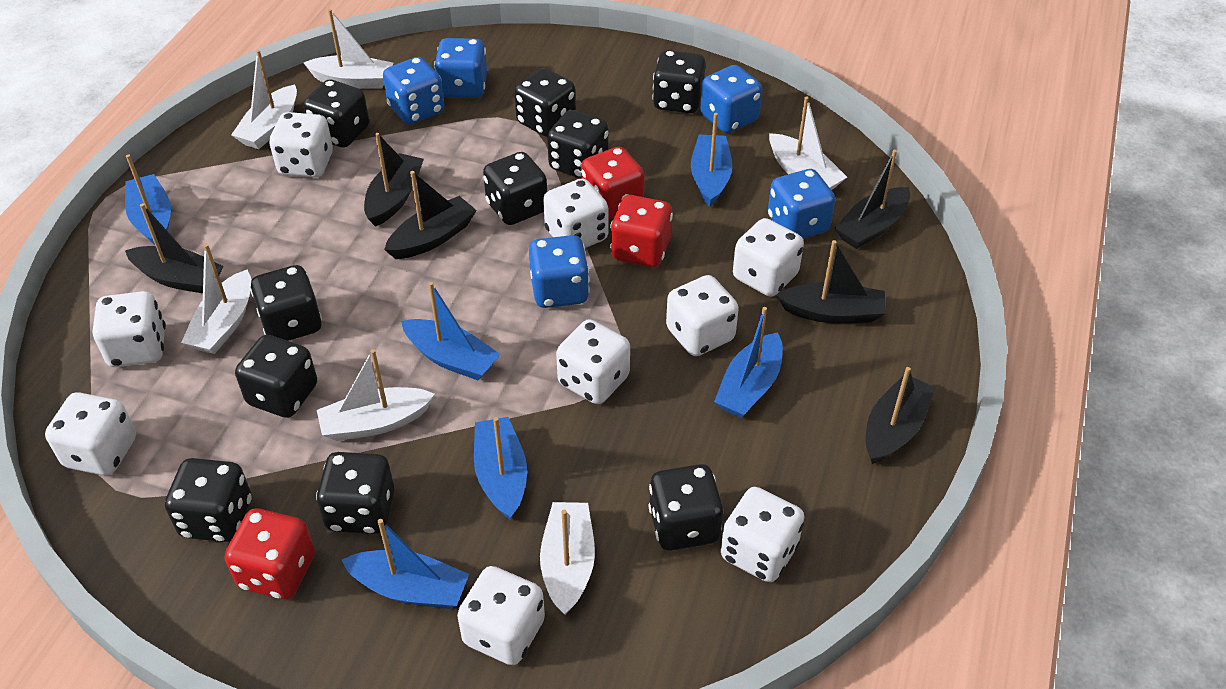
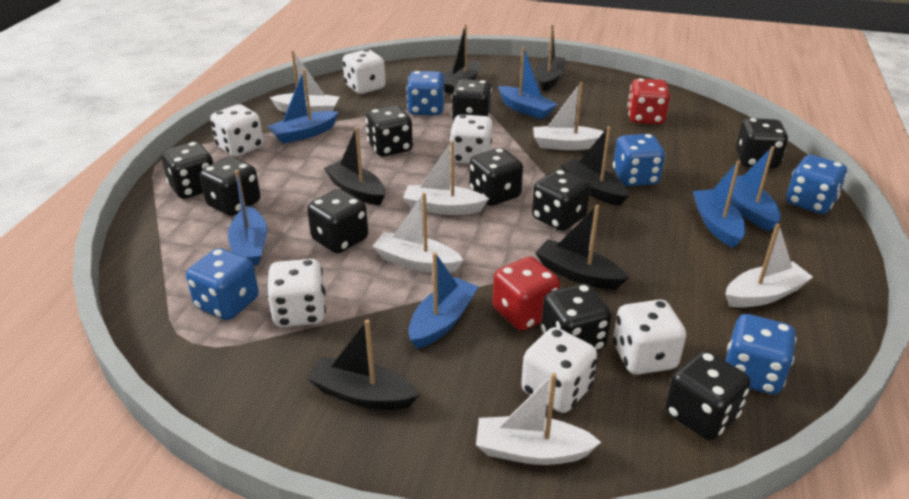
red dice: [225,509,315,599] [581,147,645,219] [610,195,673,267] = 3 -> [493,257,560,331] [628,78,670,124] = 2
white dice: [45,392,136,476] [93,291,166,367] [269,112,333,178] [457,566,545,665] [543,178,609,248] [556,319,630,404] [666,275,739,356] [721,487,804,582] [733,218,804,297] = 9 -> [210,104,264,157] [266,259,326,327] [342,49,386,94] [449,114,493,164] [521,327,598,413] [613,300,686,375] = 6

